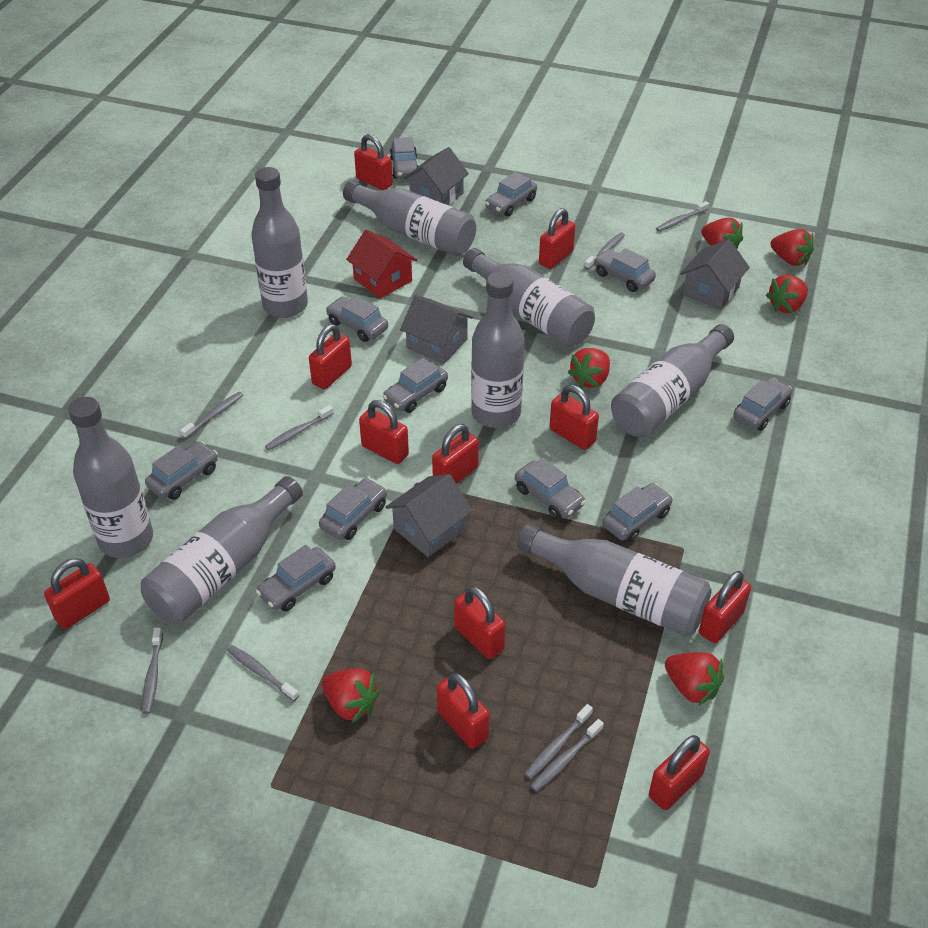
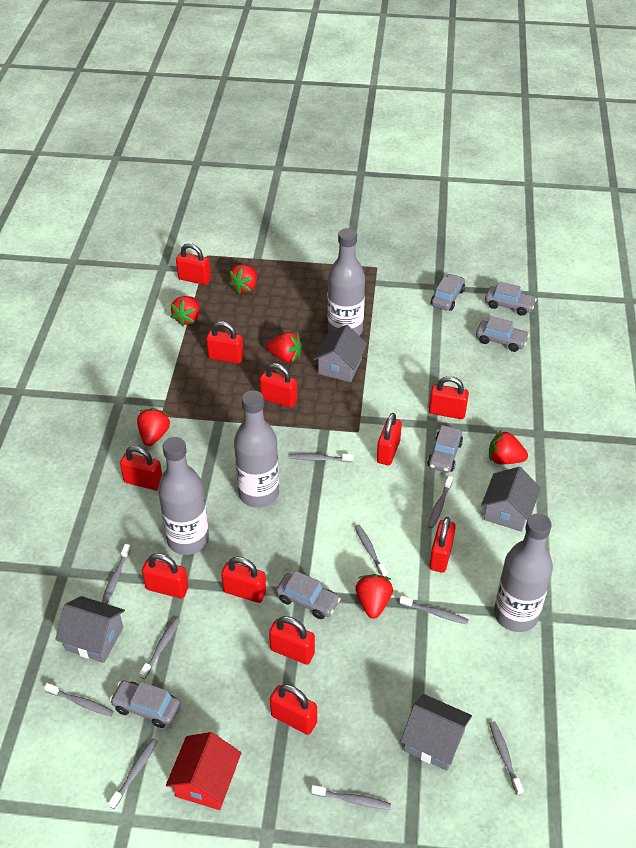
grey bottle: [68,397,153,558] [141,476,303,624] [251,167,308,318] [343,180,476,256] [463,248,595,347] [471,272,525,428] [517,524,712,636] [611,324,734,437] = 8 -> [158,437,209,555] [234,390,279,508] [327,228,365,336] [494,513,553,632] = 4
grey car: [145,442,218,500] [256,545,336,612] [319,478,387,540] [326,296,388,342] [382,358,448,413] [390,137,418,179] [485,172,537,217] [515,458,586,519] [593,248,656,292] [602,483,673,542] [733,378,792,431] = 11 -> [110,680,181,728] [276,571,341,619] [427,425,463,473] [431,274,465,311] [476,316,529,352] [485,281,537,316] = 6
grey toothbrush: [142,627,163,714] [180,392,243,439] [227,645,299,701] [265,405,334,450] [525,704,593,779] [531,719,604,792] [584,233,625,269] [656,201,709,231] = 8 -> [44,683,114,717] [102,544,131,604] [108,738,158,809] [139,618,180,679] [291,453,354,462] [311,785,391,810] [355,524,387,577] [399,596,469,624] [428,476,453,529] [489,721,524,795] = 10

